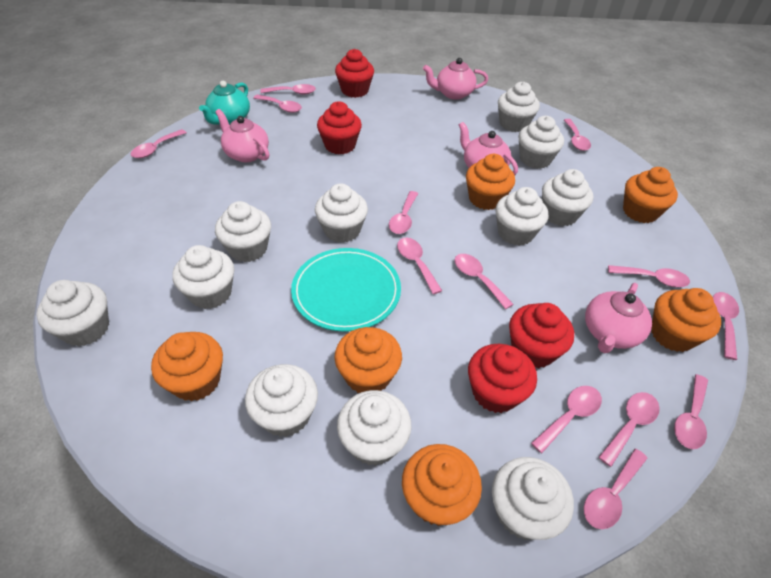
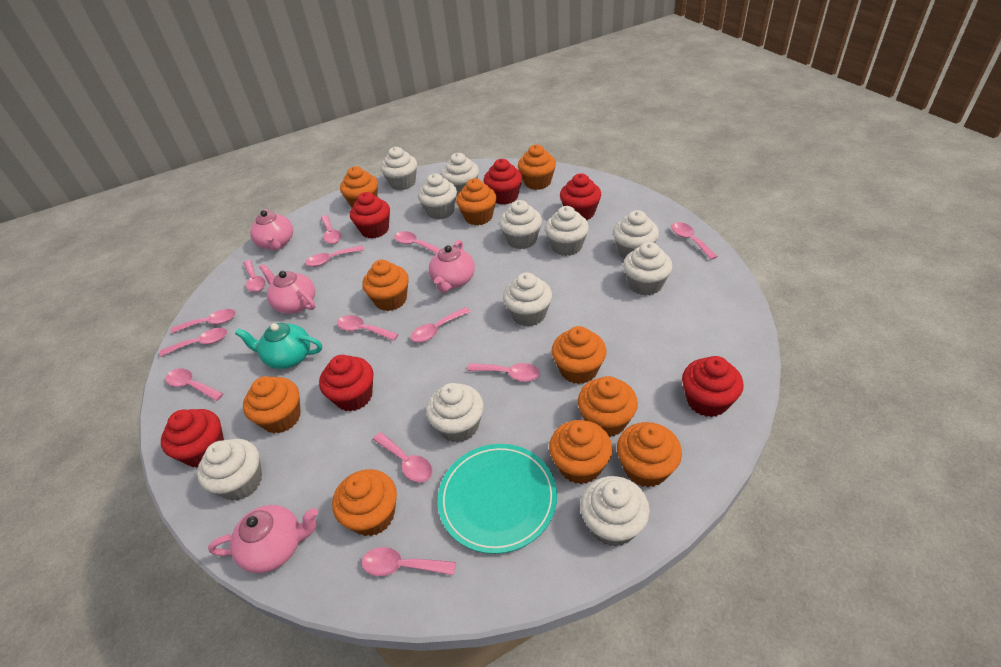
orange cupcake: [151,332,223,401] [334,327,402,393] [402,444,482,526] [466,154,515,210] [623,167,678,223] [651,288,721,352] = 6 -> [243,376,301,434] [332,469,397,536] [340,166,378,207] [362,260,409,311] [456,178,496,225] [518,145,556,190] [549,420,612,484] [551,326,606,384] [578,376,638,437] [617,422,682,487] = 10
red cupcake: [317,101,362,154] [335,49,374,98] [468,344,537,413] [509,303,574,368] = 4 -> [161,409,224,468] [319,355,373,411] [350,192,390,239] [484,159,522,205] [560,173,601,220] [682,356,743,417] = 6

